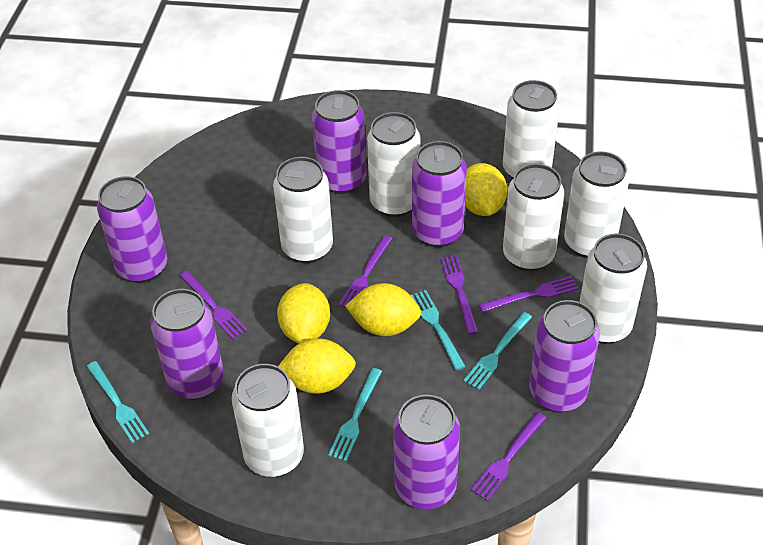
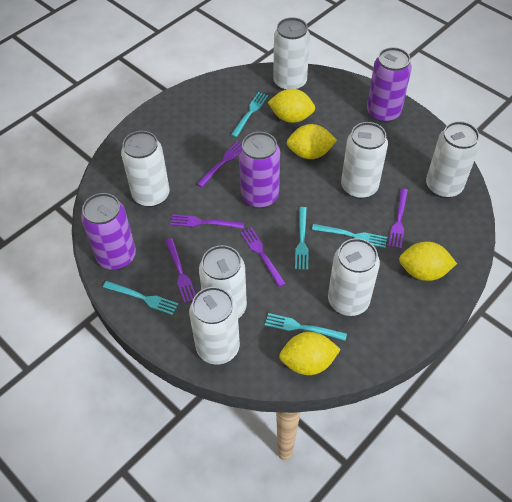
purple can: [97,176,167,283] [150,289,224,400] [312,90,366,194] [393,395,460,509] [412,141,467,247] [530,300,600,413] = 6 -> [81,193,136,270] [239,132,280,208] [367,47,412,123] = 3
turquoise fork: [86,361,149,443] [328,368,382,461] [410,290,466,371] [463,312,532,390] = 4 -> [103,281,178,315] [231,92,268,137] [265,313,347,341] [295,207,309,270] [312,224,387,248] = 5

